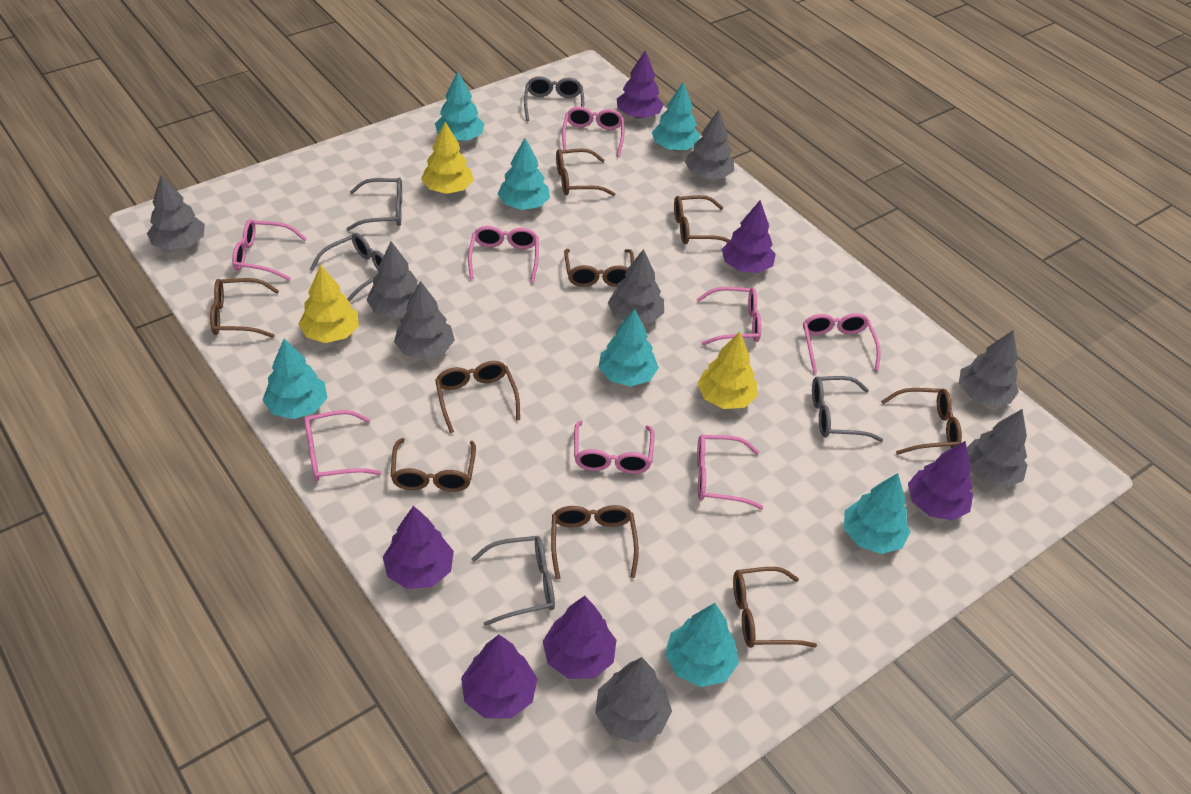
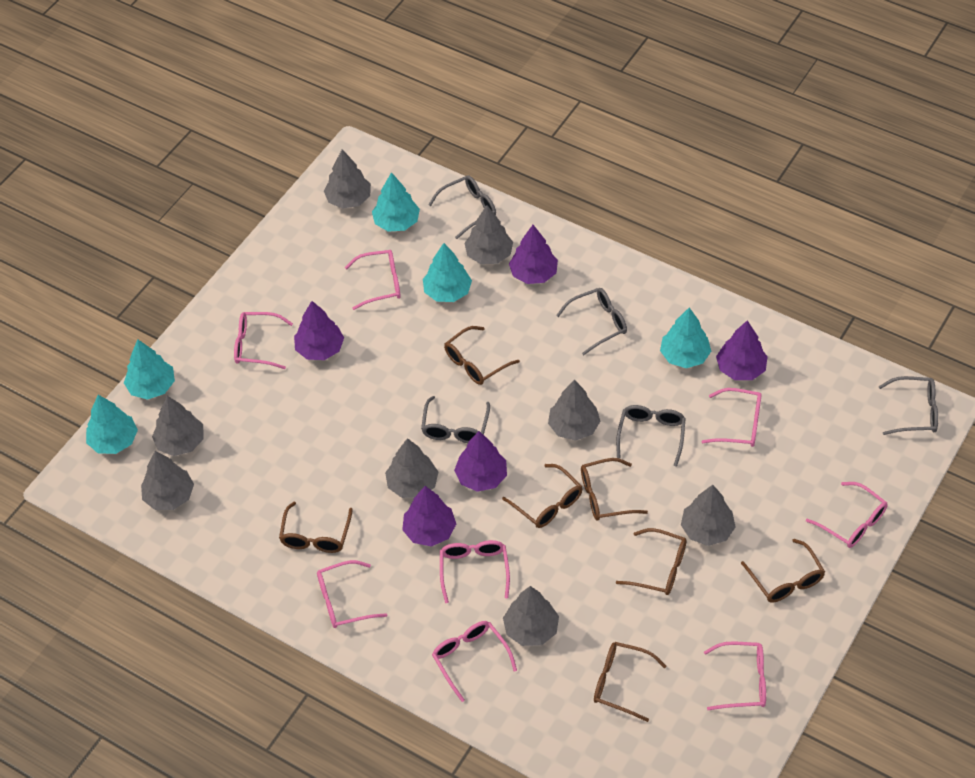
brown glasses: [210,278,279,338] [391,438,476,492] [435,361,520,434] [551,505,639,579] [556,149,615,196] [564,249,634,287] [674,195,730,244] [733,567,817,648] [881,388,962,455] = 9 -> [279,502,353,553] [444,326,520,385] [502,464,582,528] [581,458,648,521] [594,642,666,722] [616,528,687,595] [741,539,825,603] = 7
purple tree: [383,506,454,589] [461,635,538,718] [543,596,616,679] [617,50,664,118] [722,200,776,273] [908,441,973,521] = 6 -> [294,301,344,360] [402,486,456,547] [454,431,507,492] [509,225,558,284] [716,320,768,380] = 5
turquoise tree: [263,339,327,419] [435,72,484,141] [498,138,550,210] [598,309,659,387] [652,82,700,151] [665,603,739,687] [844,473,910,554] = 7 -> [86,395,138,454] [124,339,175,400] [372,172,420,232] [423,243,472,302] [660,308,711,368] = 5
yellow tree: [298,264,359,343] [421,122,474,194] [697,332,757,409] = 3 -> none = 0

